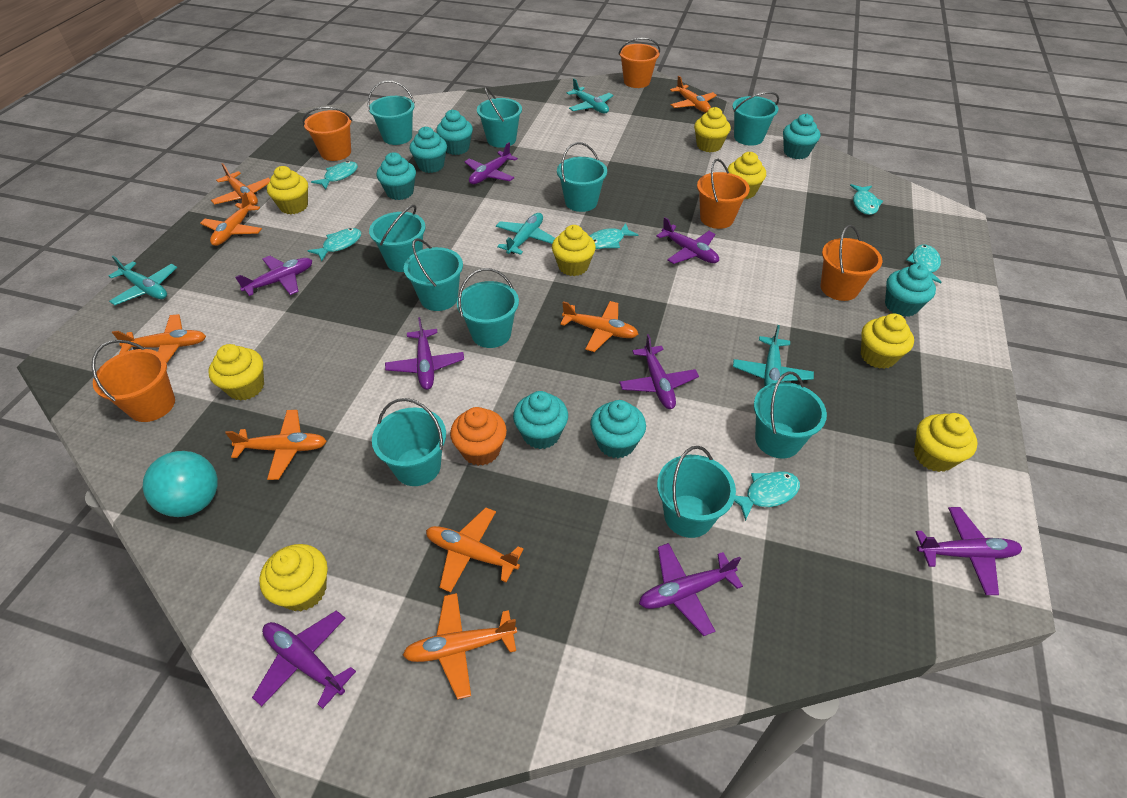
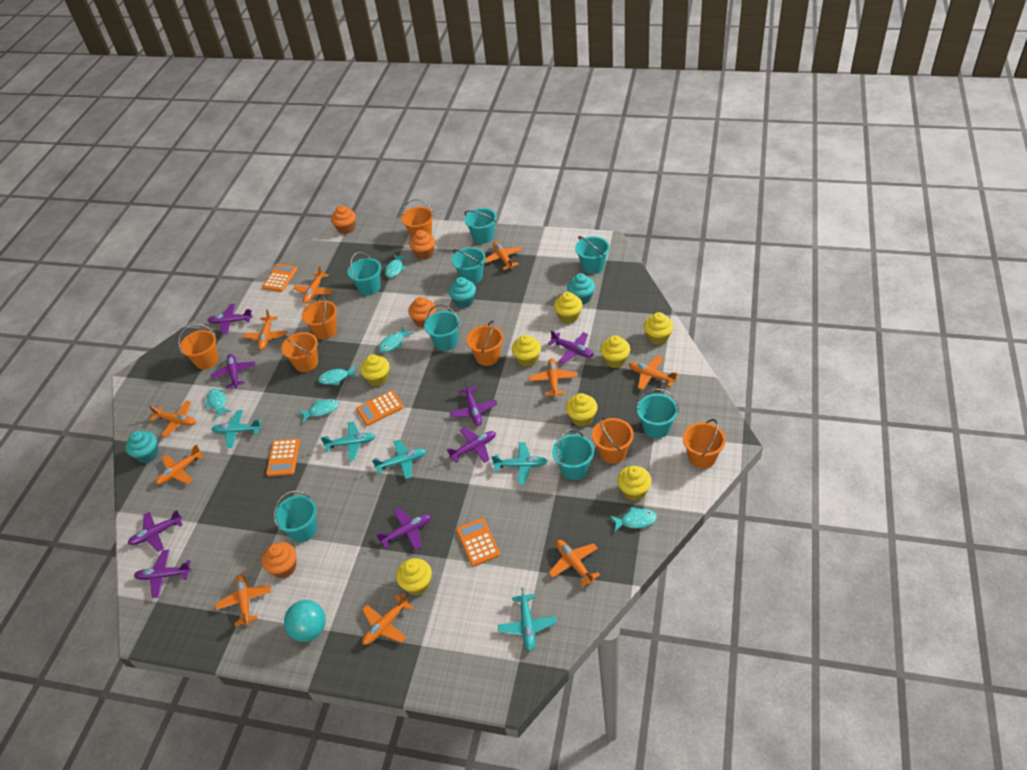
orange bucket: [91,340,175,422] [302,107,352,161] [618,37,660,88] [697,159,750,229] [821,225,882,301] = 5 -> [178,324,219,369] [281,332,318,372] [302,294,337,339] [401,199,434,238] [466,320,503,366] [592,416,634,464] [683,419,726,468] = 7
orange calculator: none = 0 -> [262,264,298,292] [266,439,300,476] [356,390,404,426] [456,518,500,567] = 4
orange cupcake: [450,407,507,466] = 1 -> [262,542,296,578] [331,205,356,234] [408,297,436,328] [409,230,435,260] = 4
orange plane: [112,314,206,362] [200,192,262,246] [211,163,270,205] [225,410,327,480] [403,593,517,699] [426,507,523,593] [560,301,638,352] [670,76,717,113] = 8 -> [149,401,196,437] [155,444,204,485] [215,574,271,626] [244,309,287,350] [293,266,333,304] [362,593,413,645] [484,242,523,270] [529,358,577,397] [548,540,600,587] [629,356,678,390] = 10
turquoise bucket: [368,80,415,145] [369,205,426,272] [372,398,446,486] [404,238,463,311] [457,268,519,348] [477,87,522,148] [557,142,607,212] [657,446,736,538] [732,92,779,146] [754,371,827,459] = 10 -> [274,491,317,542] [347,252,381,295] [424,304,460,351] [452,247,486,284] [464,208,497,244] [552,429,594,480] [575,236,610,274] [636,388,679,438] = 8
turquoise cupcake: [377,152,416,200] [410,127,447,173] [436,109,473,155] [513,391,568,449] [590,400,646,458] [783,114,820,159] [885,264,936,317] = 7 -> [125,431,158,463] [448,277,476,308] [567,273,595,305] = 3
turquoise plane: [108,256,177,305] [496,213,555,255] [567,78,614,114] [733,325,814,386] = 4 -> [211,410,262,448] [321,421,376,461] [372,440,426,479] [491,442,547,484] [498,587,557,651] = 5

